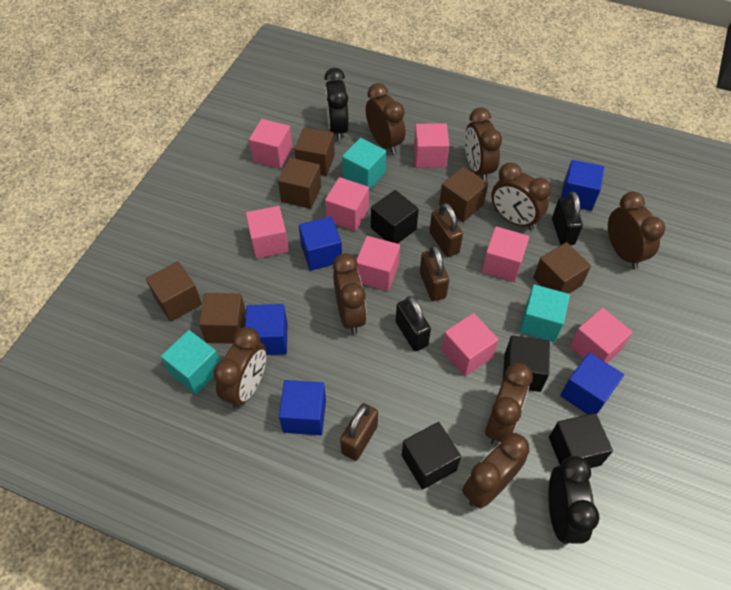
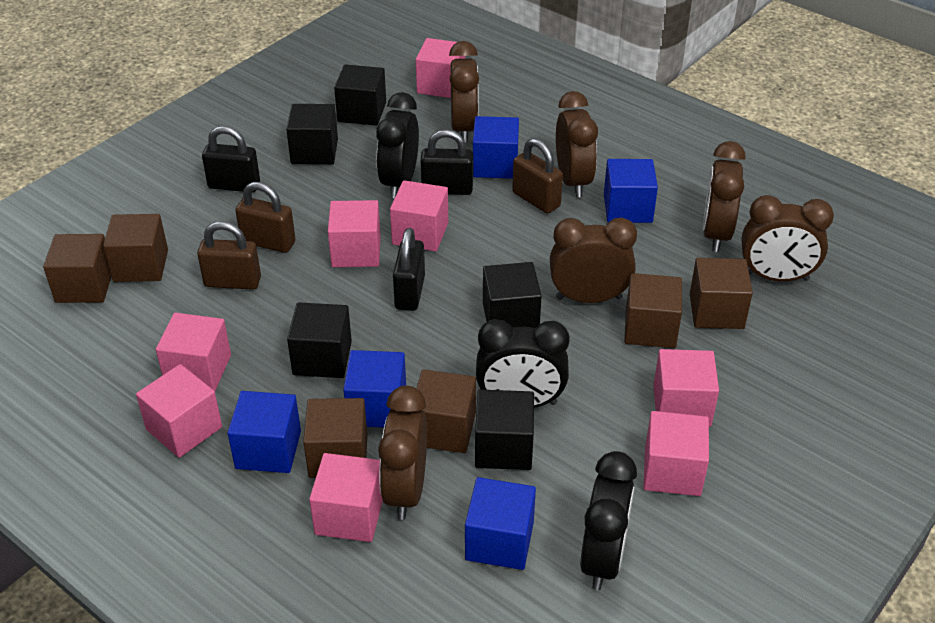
black clock: [324,68,349,141] [548,456,600,545] = 2 -> [376,92,419,198] [476,319,570,408] [580,451,637,590] = 3
black cube: [371,190,419,244] [402,422,461,490] [503,336,550,392] [549,413,613,468] = 4 -> [286,104,338,164] [287,302,352,378] [334,64,386,126] [475,390,534,470] [483,262,542,328] = 5
black padlock: [396,296,431,351] [552,191,583,245] = 2 -> [202,126,260,192] [393,228,425,311] [421,129,473,195] = 3
brown clock: [213,327,267,409] [333,253,367,335] [366,83,405,155] [462,433,529,509] [465,107,502,182] [485,363,533,445] [491,162,551,230] [608,192,665,269] = 8 -> [378,386,427,520] [449,41,479,142] [550,218,637,303] [556,91,598,197] [703,141,746,252] [742,195,834,282] = 6
turquoise cube: [161,330,220,394] [342,138,386,190] [519,284,570,342] = 3 -> none = 0

